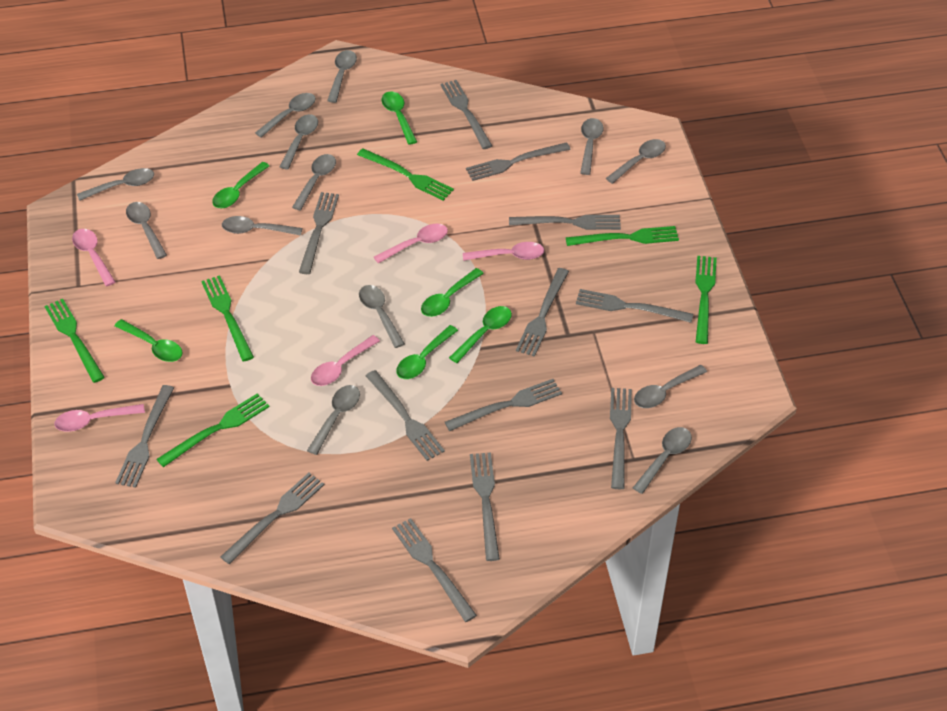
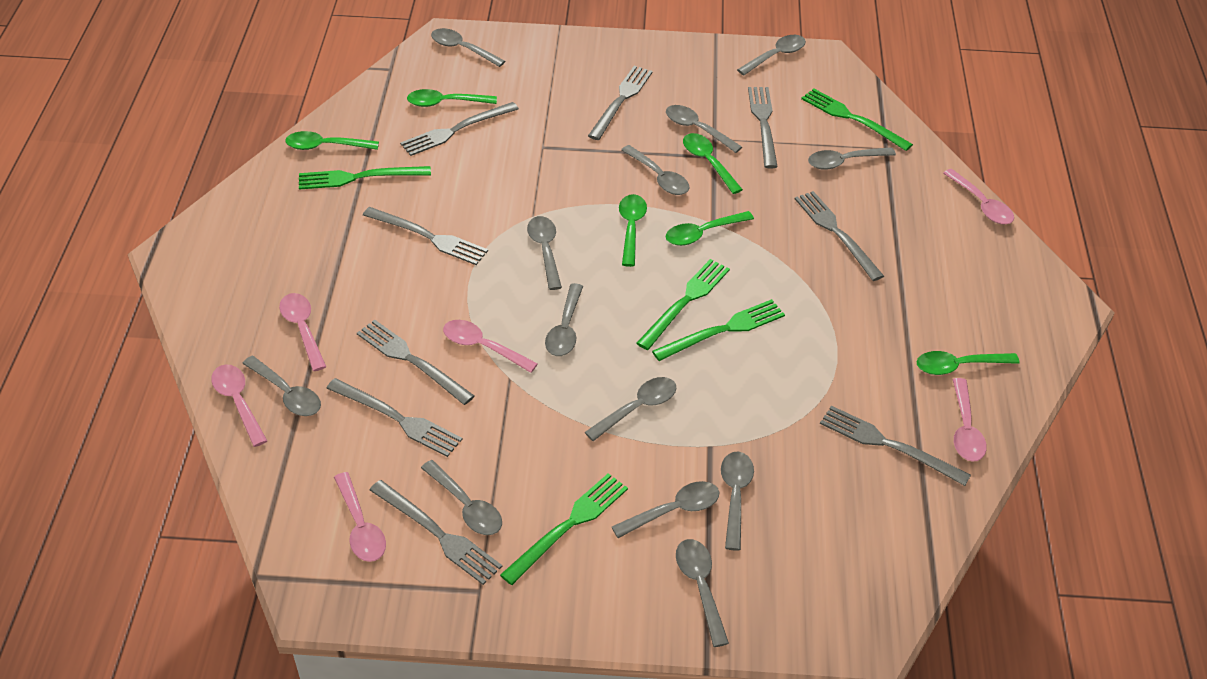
green fork: [44,299,105,383] [157,393,270,467] [201,275,254,362] [357,148,454,201] [566,226,679,246] [695,256,717,344] = 6 -> [299,166,431,189] [500,473,628,585] [636,259,730,350] [652,299,785,361] [801,89,913,151] = 5
grey fork: [115,385,174,488] [220,473,324,564] [299,192,339,274] [366,370,445,461] [392,518,477,622] [440,80,492,149] [445,379,562,431] [466,142,571,181] [470,453,500,561] [509,215,621,230] [516,268,569,357] [576,289,693,323] [610,388,632,489] = 13 -> [326,378,463,457] [357,320,474,405] [363,207,488,265] [370,480,502,585] [400,102,519,156] [588,66,653,140] [748,87,778,168] [795,191,884,281] [820,406,971,486] = 9
pink spoon: [54,404,145,432] [72,229,115,286] [311,335,380,386] [374,224,448,264] [463,242,544,261] = 5 -> [211,364,267,447] [279,293,326,371] [334,472,386,562] [443,320,538,373] [943,169,1014,224] [953,378,987,462] = 6

